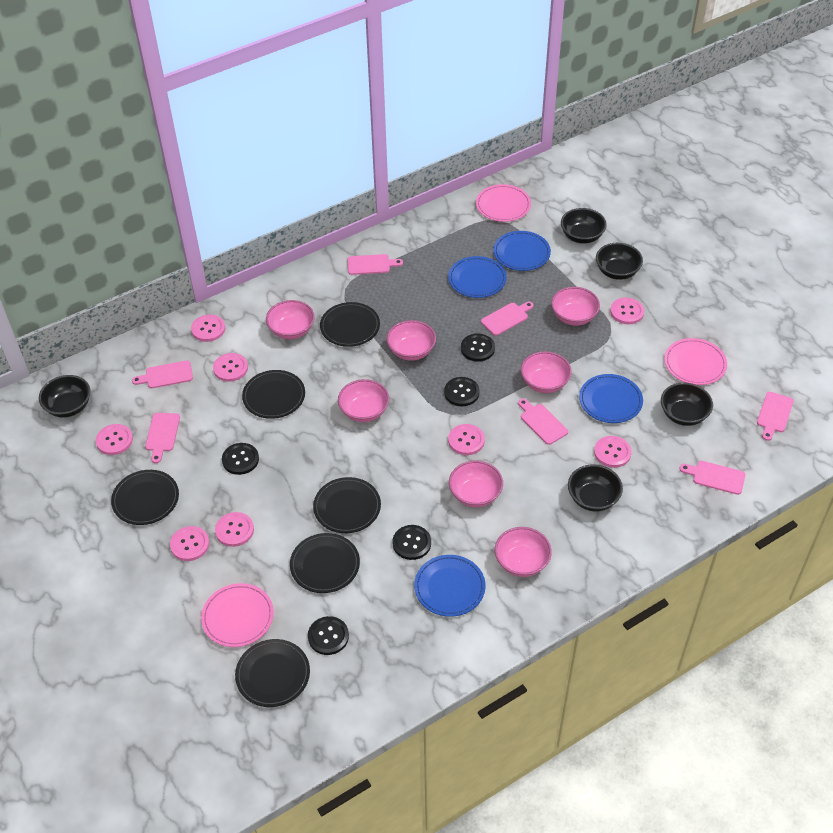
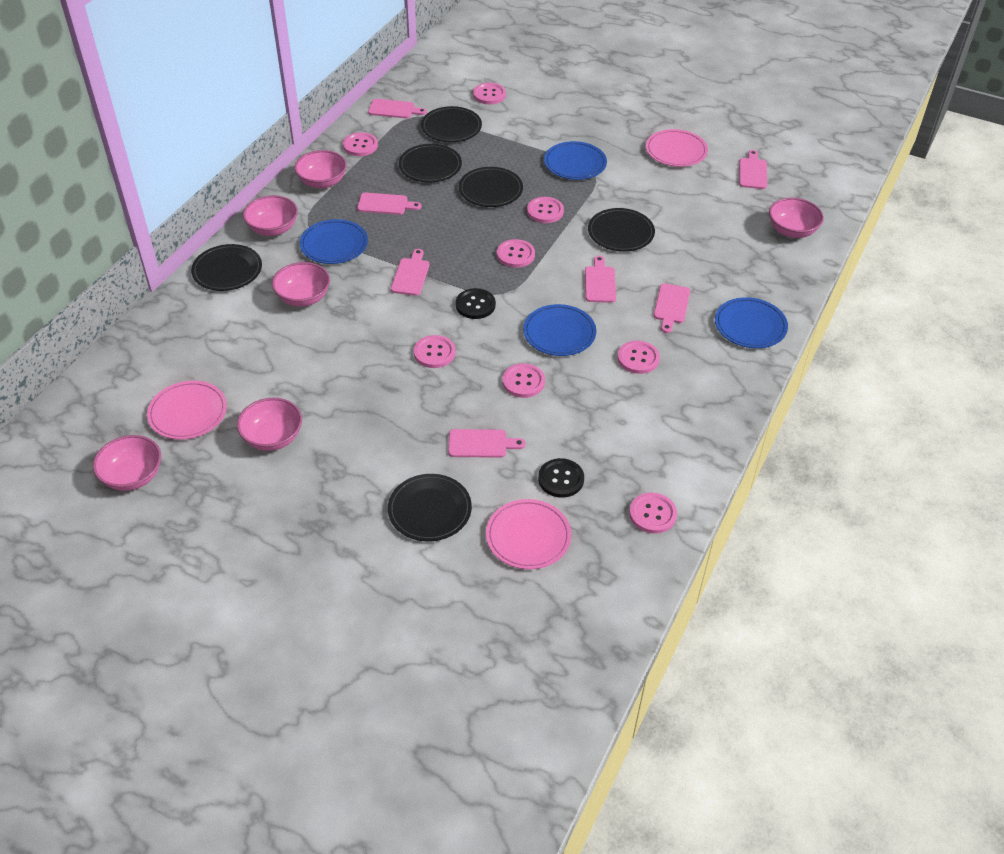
black bowl: [39,375,91,418] [561,208,607,243] [568,464,623,511] [596,243,643,280] [661,382,713,426] = 5 -> none = 0
black button: [222,443,259,475] [308,616,349,655] [393,525,431,560] [444,377,480,407] [461,333,495,362] = 5 -> [456,288,496,319] [538,458,584,498] = 2
pink bowl: [266,300,315,339] [338,379,389,422] [387,320,436,361] [449,461,503,507] [495,527,552,577] [521,351,572,393] [551,287,600,326] = 7 -> [93,435,161,491] [237,398,302,451] [243,195,298,236] [272,262,330,307] [294,150,347,189] [769,198,824,238] = 6

